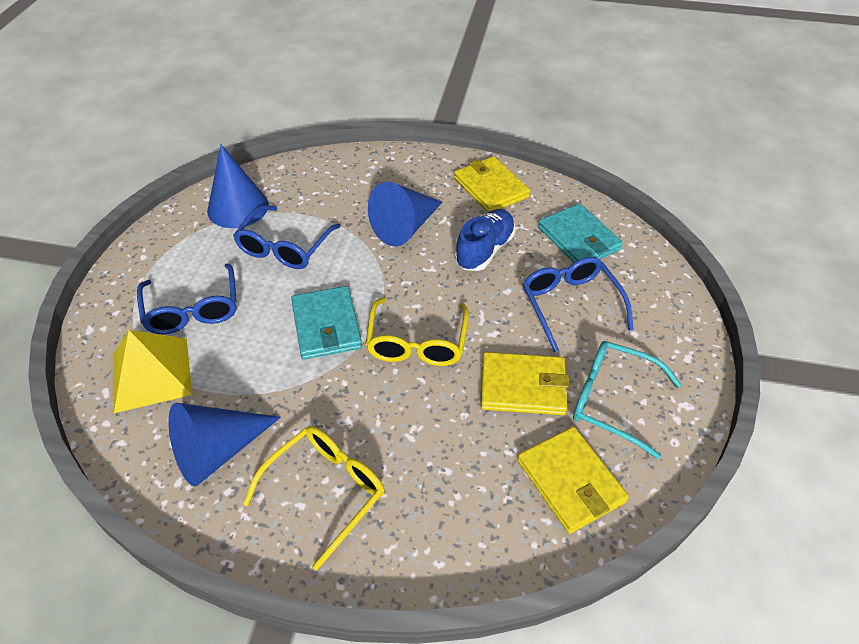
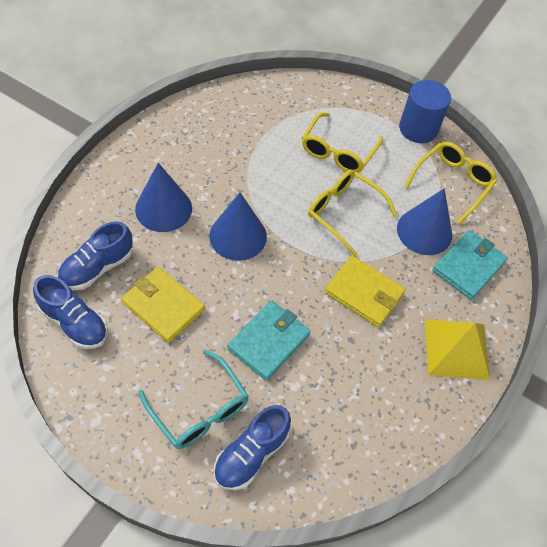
blue cylinder: none = 0 -> [399,80,451,143] = 1
blue glasses: [137,263,237,335] [233,205,341,269] [523,257,634,352] = 3 -> none = 0
blue shoe: [455,209,516,271] = 1 -> [33,275,108,349] [57,221,133,290] [214,405,291,490] = 3
yellow glasses: [243,426,385,571] [366,297,469,366] = 2 -> [302,112,383,173] [308,170,397,257] [404,142,497,224] = 3
yellow wallet: [454,156,530,212] [481,352,569,415] [517,427,629,534] = 3 -> [121,267,205,343] [324,256,405,327] = 2

